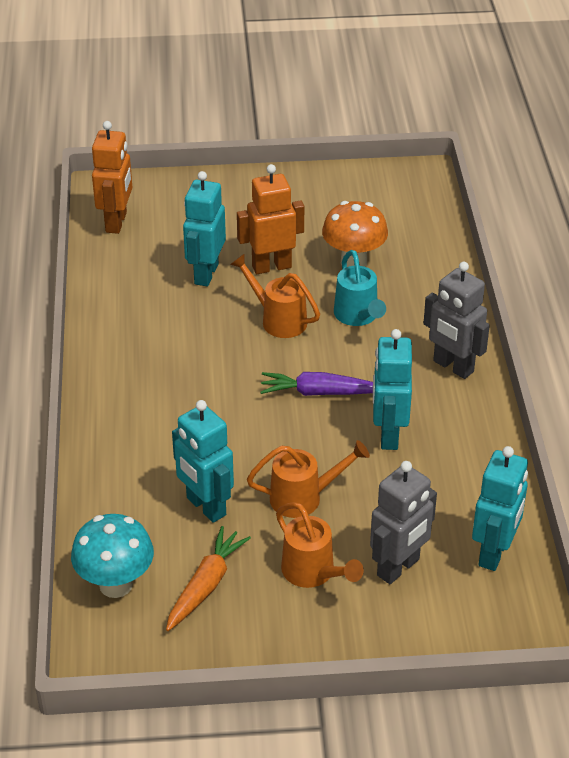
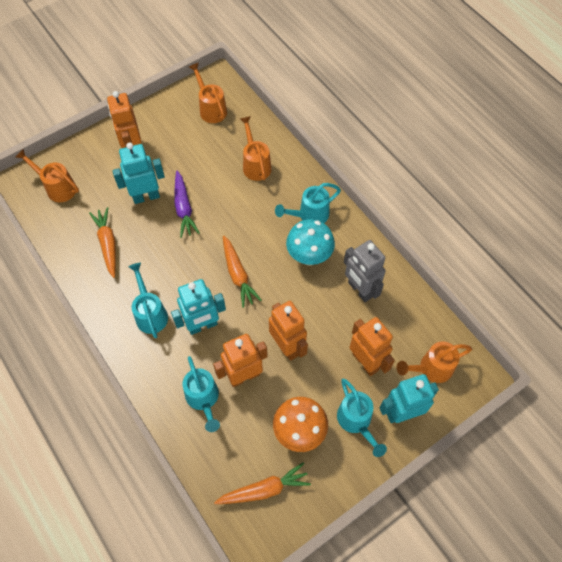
grey robot: [370,461,437,584] [423,262,490,379] = 2 -> [344,240,386,302] = 1
orange carrot: [166,526,251,631] = 1 -> [89,207,116,278] [214,462,311,504] [223,235,262,308] = 3
orange robot: [92,121,133,234] [237,164,304,274] = 2 -> [107,91,142,148] [213,334,268,387] [269,301,308,361] [350,317,395,376] = 4
orange watering can: [230,254,320,338] [247,440,370,518] [276,502,364,588] = 3 -> [15,149,79,202] [189,62,227,123] [240,116,272,181] [396,342,472,383] = 4
turquoise robot: [172,400,234,523] [183,171,226,286] [373,329,412,450] [472,446,528,571] = 4 -> [112,142,165,204] [171,279,226,335] [379,374,439,423] = 3
turquoise watering can: [334,250,386,326] = 1 -> [128,263,168,338] [183,356,220,432] [275,183,341,223] [337,379,387,457] = 4

